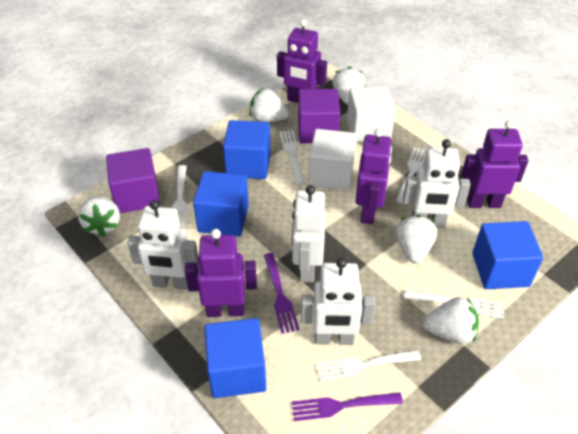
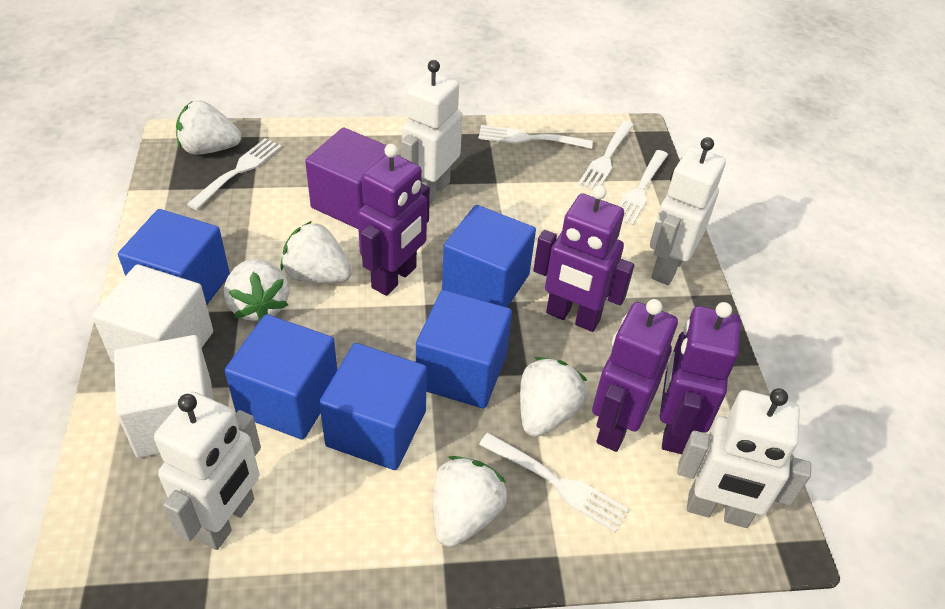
blue cube: [193,171,249,237] [204,318,266,398] [223,120,270,179] [472,221,543,289] = 4 -> [118,209,230,305] [225,314,337,440] [319,343,427,470] [416,290,512,408] [442,205,536,307] = 5
purple cube: [106,148,160,213] [298,89,340,143] = 2 -> [305,127,387,229] = 1
purple fork: [264,253,300,334] [292,393,403,421] = 2 -> none = 0

